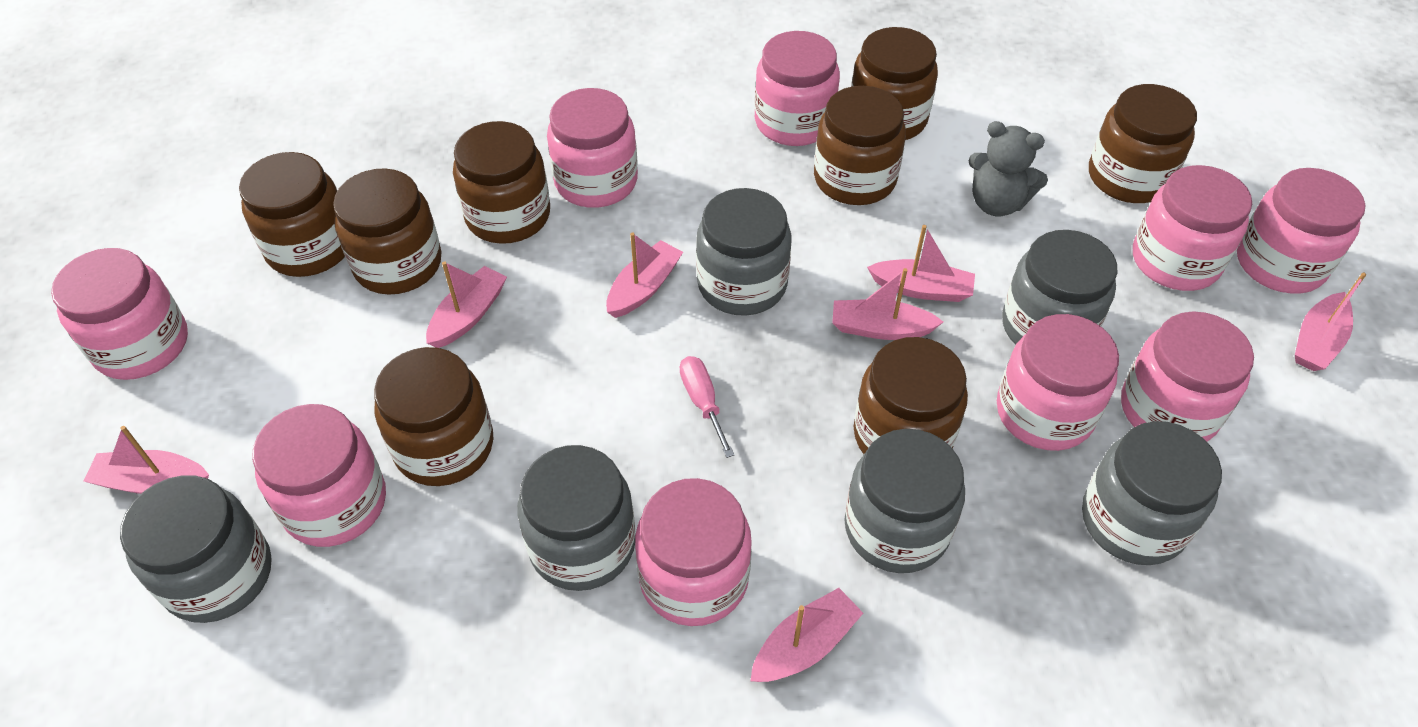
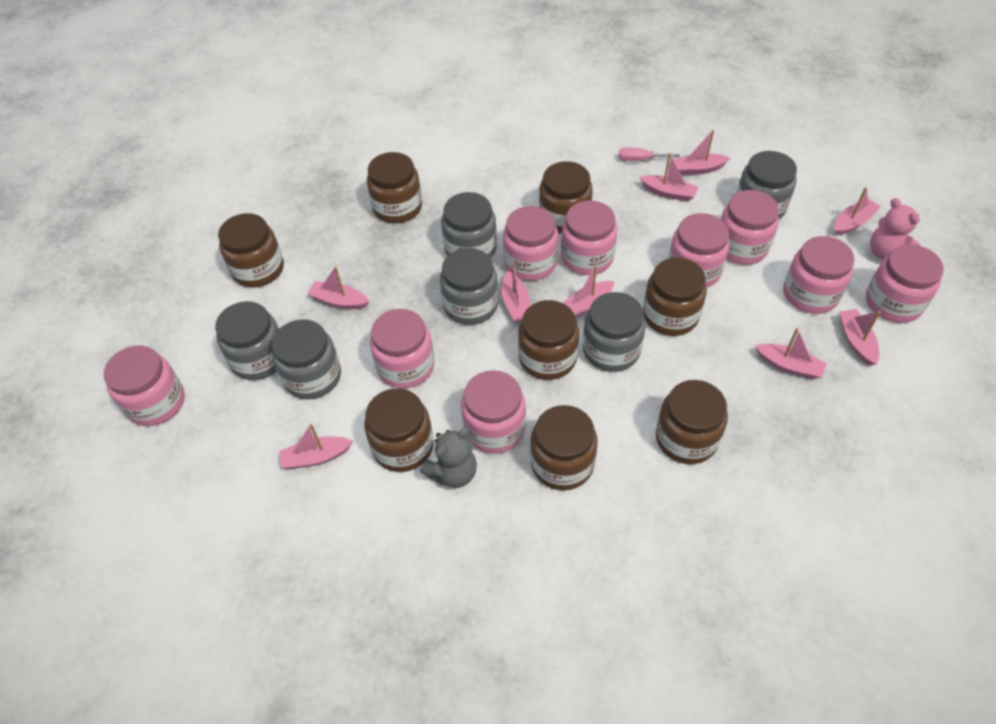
pink boat: [84,426,209,494] [426,261,507,348] [606,233,683,318] [750,588,863,682] [832,268,943,340] [867,225,975,302] [1295,272,1366,371] = 7 -> [279,423,353,469] [307,266,369,309] [502,262,530,322] [563,265,614,318] [640,153,699,202] [673,130,730,175] [755,328,827,379] [835,187,881,236] [839,309,881,366] = 9
pink teddy bear: none = 0 -> [870,198,921,260] = 1

